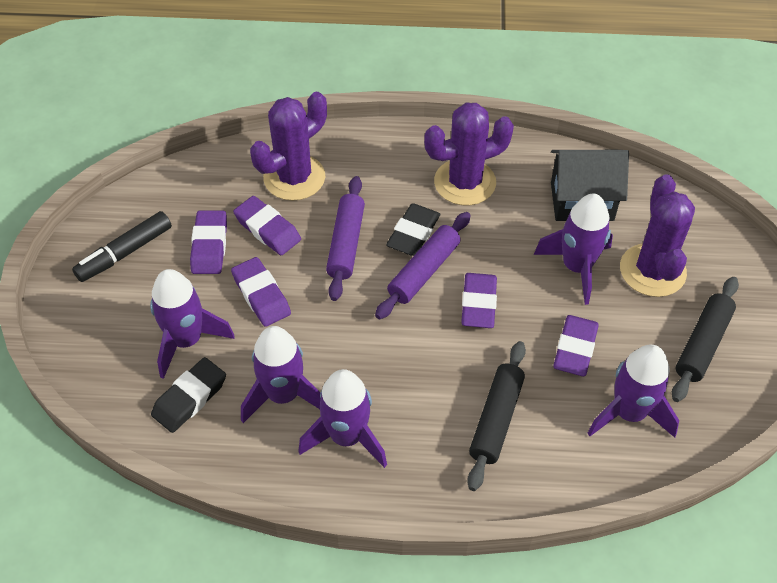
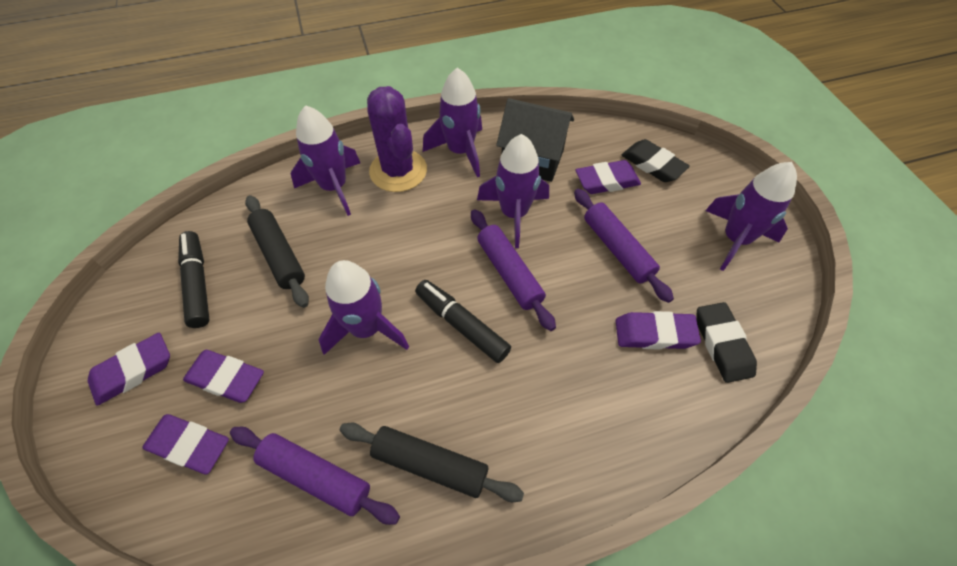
black marker: [72,211,172,282] = 1 -> [178,231,209,328] [415,280,511,363] = 2
purple cactus: [250,92,327,201] [424,103,514,206] [620,174,695,297] = 3 -> [367,86,427,192] = 1
purple rolling pin: [326,176,365,301] [375,212,471,319] = 2 -> [230,427,400,525] [471,209,556,331] [574,189,674,303] = 3

